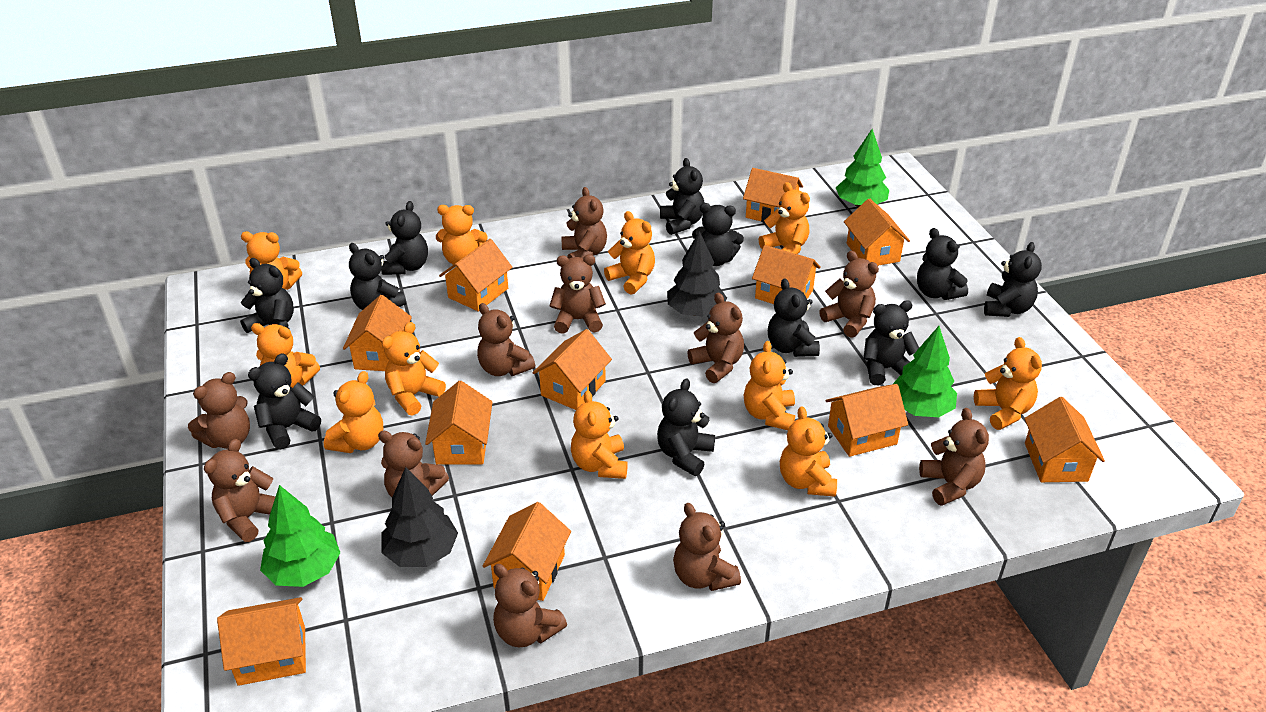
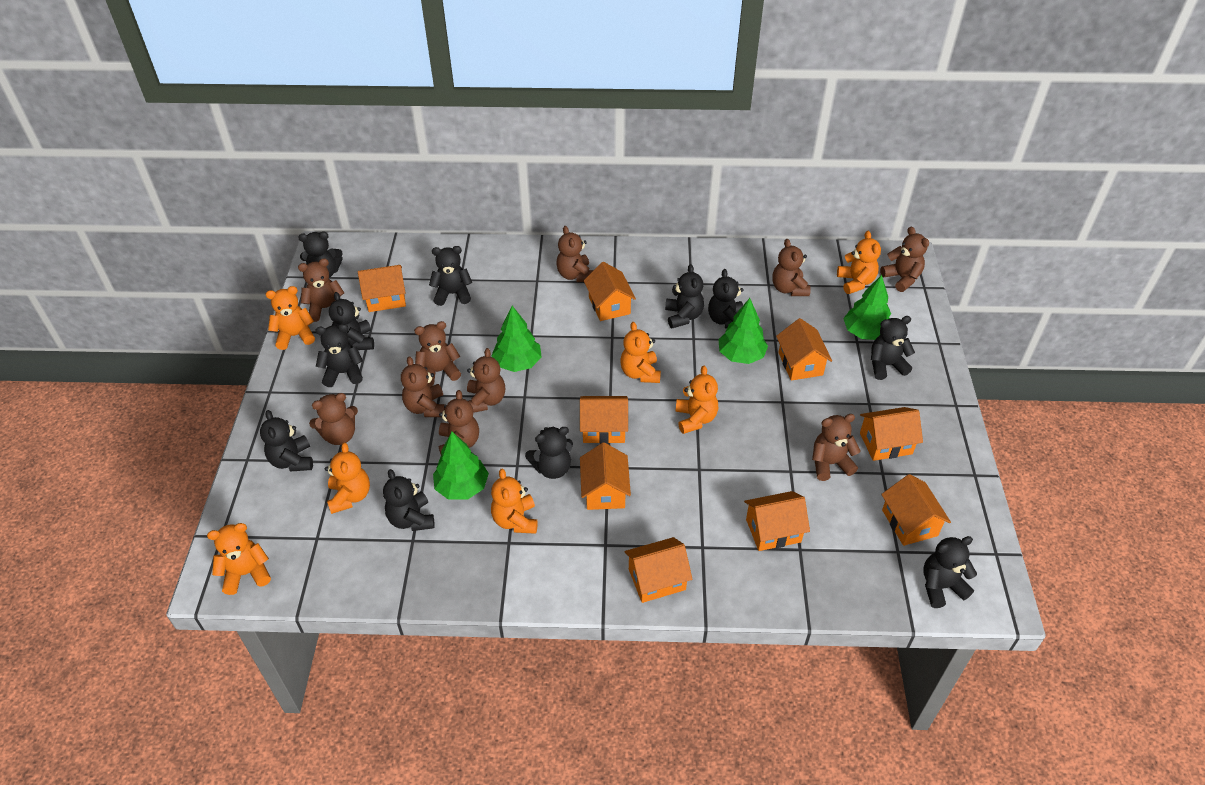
black tree: [381,467,458,567] [667,231,727,317] = 2 -> none = 0
brown teddy bear: [188,372,250,449] [204,439,275,542] [378,430,449,497] [477,303,535,376] [493,564,567,647] [550,255,606,334] [561,187,607,259] [673,503,741,591] [687,293,744,383] [819,251,879,338] [919,408,989,506] = 11 -> [298,258,344,322] [309,393,358,445] [401,356,445,417] [414,321,461,387] [439,390,479,456] [467,348,505,413] [556,226,594,282] [772,239,811,296] [812,414,861,481] [880,227,929,292] = 10
green tree: [260,485,340,587] [836,129,889,208] [893,326,957,417] = 3 -> [433,432,489,500] [491,306,541,372] [719,298,768,364] [843,275,891,340] = 4
orange house: [217,597,306,686] [343,295,412,371] [425,381,493,465] [439,239,513,312] [483,502,571,601] [532,329,612,410] [743,168,803,223] [752,245,821,304] [825,384,908,457] [844,198,910,266] [1024,397,1105,482] = 11 -> [358,265,406,312] [580,396,628,444] [580,442,631,510] [584,262,636,321] [624,537,692,603] [744,491,810,551] [776,318,832,381] [860,407,923,461] [881,474,951,546] = 9
orange teddy bear: [241,232,302,290] [251,323,320,388] [324,371,383,453] [382,322,446,416] [436,205,488,265] [571,390,628,479] [604,211,655,295] [744,341,795,430] [759,182,810,254] [780,406,837,497] [974,337,1042,430] = 11 -> [207,523,271,595] [266,286,315,350] [325,443,370,514] [491,468,538,534] [620,322,661,383] [675,366,718,434] [837,231,881,294] = 7

